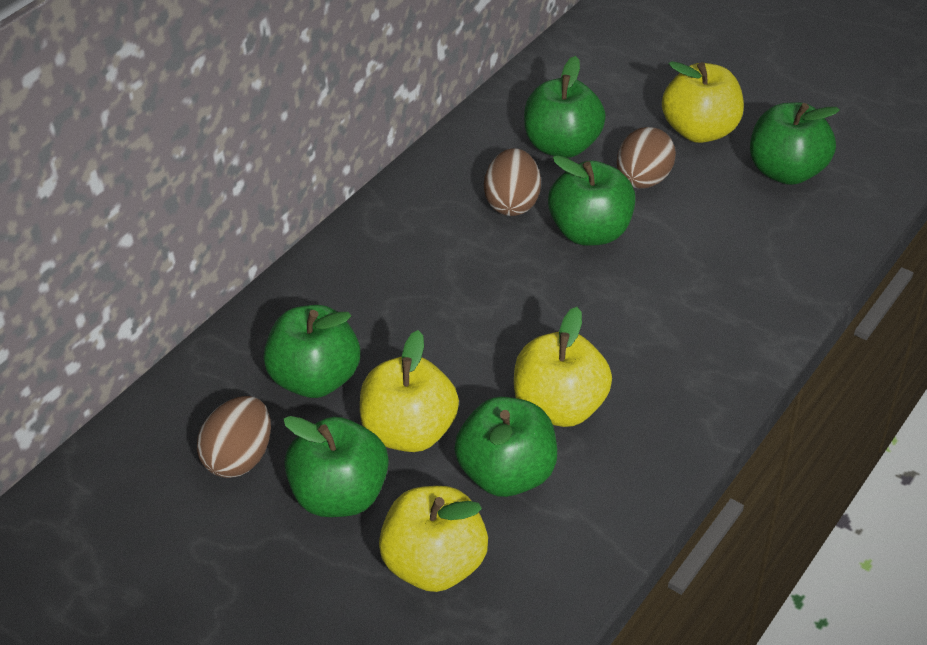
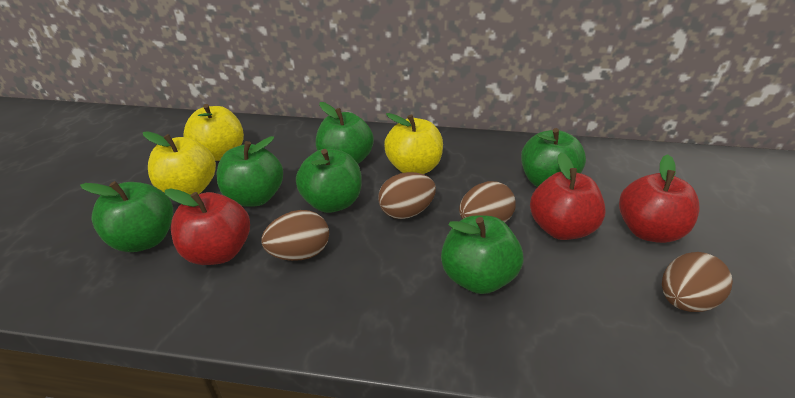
brown egg: [197,396,271,478] [484,148,541,216] [617,127,676,189] = 3 -> [261,210,329,261] [378,172,436,219] [459,181,516,223] [662,252,733,312] = 4
red apple: none = 0 -> [165,188,250,265] [530,152,606,240] [619,154,700,243] = 3
yellow apple: [360,330,459,452] [379,486,488,592] [514,307,612,427] [662,61,744,143] = 4 -> [143,131,216,195] [183,104,244,161] [384,113,443,174] = 3

